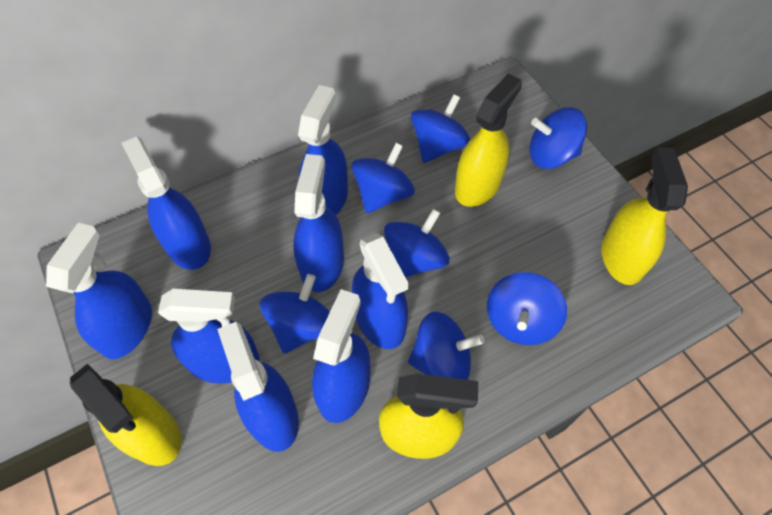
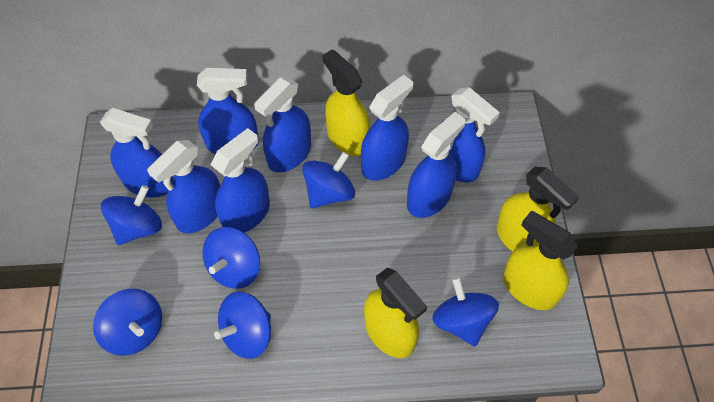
blue spinning top: [260,274,330,353] [351,143,415,213] [384,209,449,278] [408,312,485,380] [411,94,470,163] [487,272,567,345] [529,107,587,169] = 7 -> [93,289,162,356] [101,185,162,245] [202,227,260,289] [214,292,271,359] [302,152,355,208] [432,277,499,346] = 6

